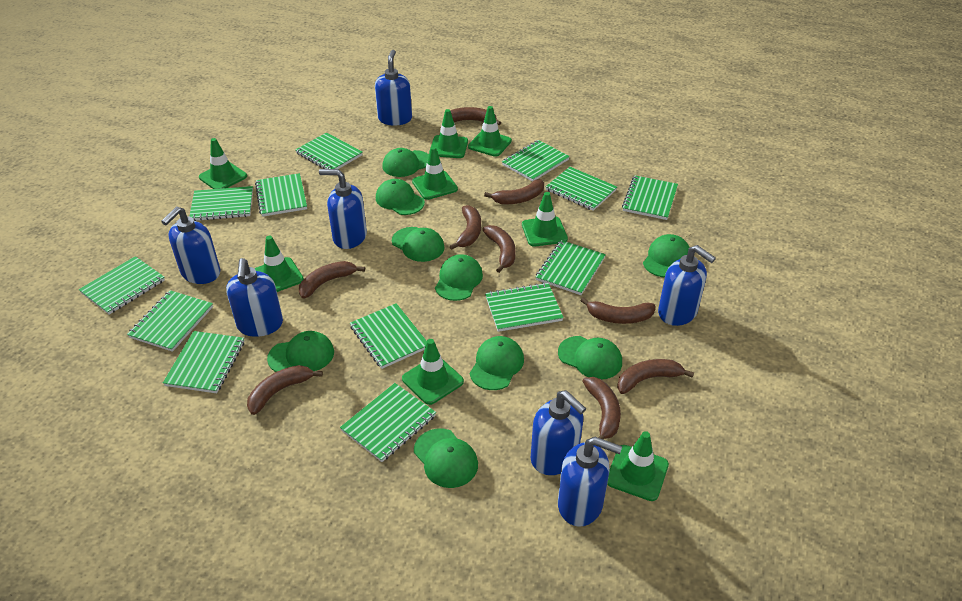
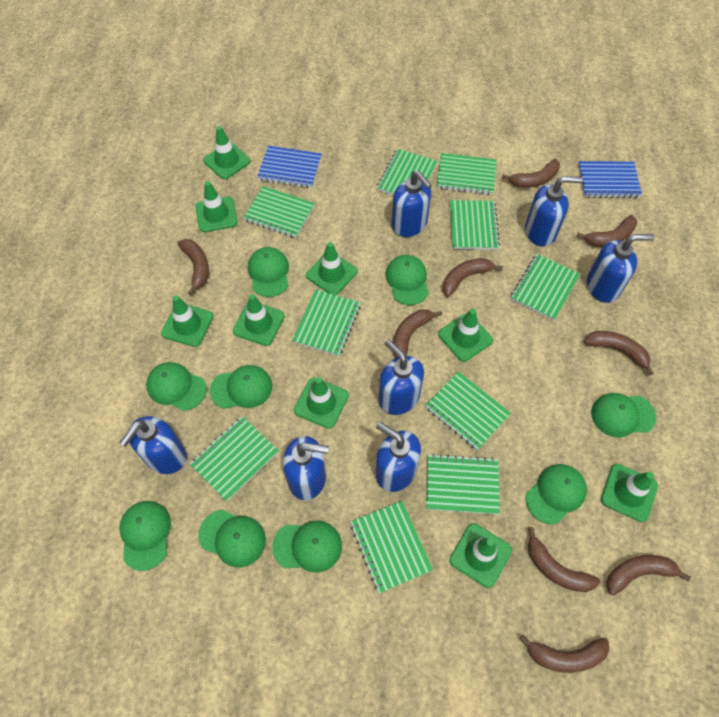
blue notebook: none = 0 -> [257,146,322,188] [578,161,642,198] = 2
green notebook: [79,256,165,315] [127,290,213,352] [163,331,245,393] [189,186,253,221] [255,173,307,217] [295,132,363,169] [340,383,436,462] [350,303,427,369] [485,283,564,332] [502,140,570,182] [536,240,606,295] [545,167,617,211] [622,175,678,220] = 13 -> [190,416,279,501] [243,186,315,238] [292,289,361,356] [350,501,433,593] [377,149,437,195] [425,371,511,450] [426,454,500,514] [437,153,497,195] [450,200,500,250] [511,254,580,320] = 10
green traffic cone: [199,138,247,189] [254,236,304,292] [402,339,464,405] [412,146,458,200] [429,109,468,158] [468,106,512,157] [522,192,568,247] [607,431,669,501] = 8 -> [161,295,214,347] [195,181,238,232] [203,126,251,179] [233,294,285,346] [294,377,349,429] [306,242,358,295] [438,309,493,362] [449,523,512,588] [601,464,658,522] = 9

